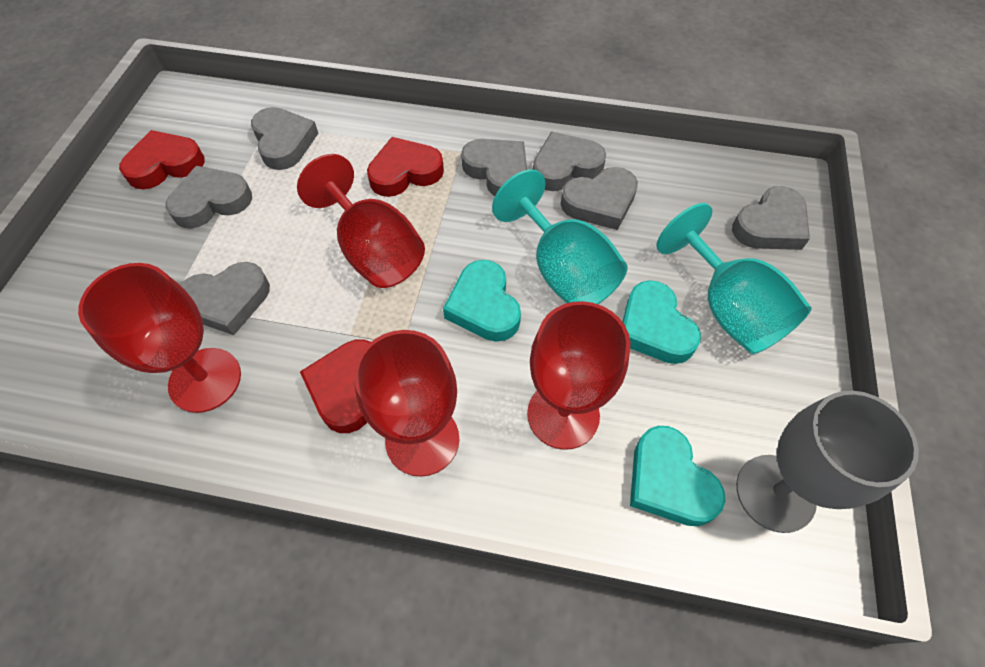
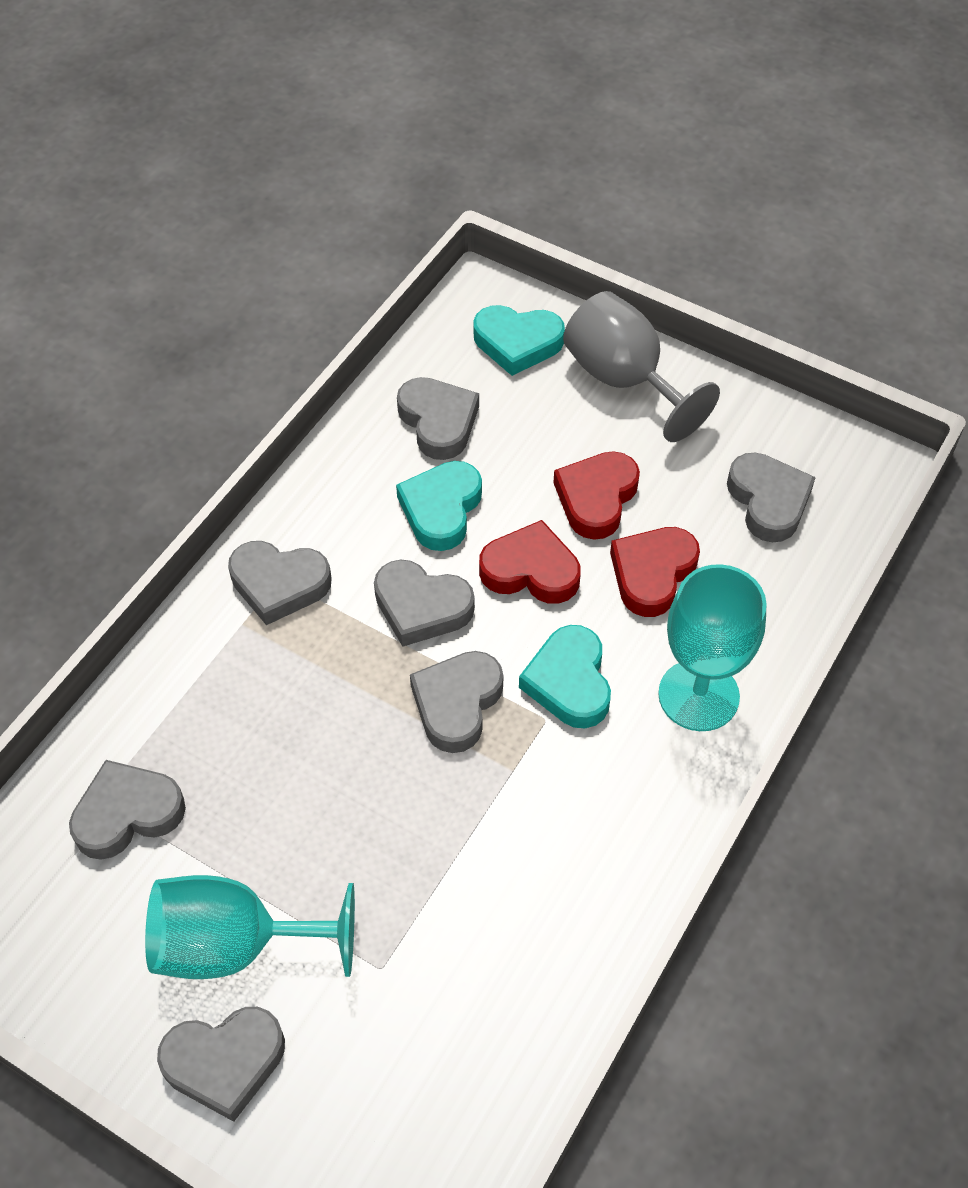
red goblet: [78,263,241,413] [297,154,425,288] [354,330,459,477] [527,301,630,450] = 4 -> none = 0

